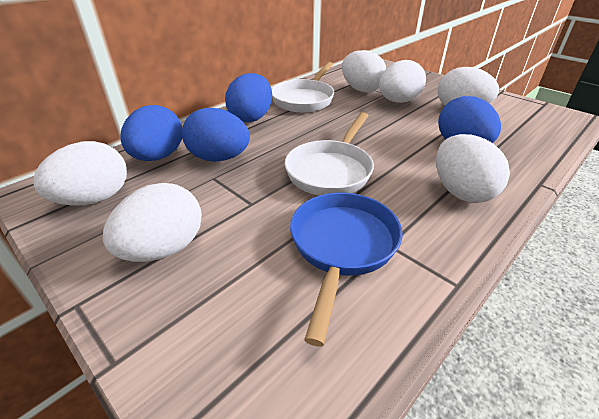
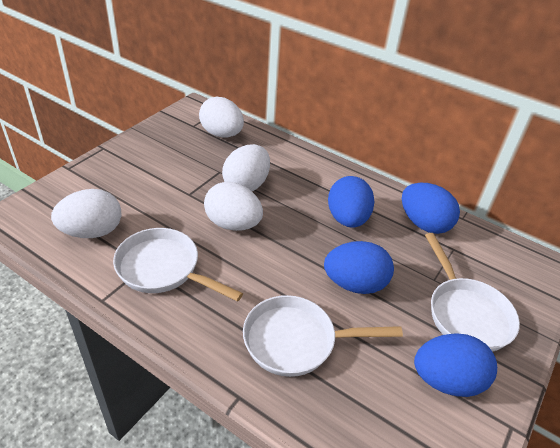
blue pan: [290,193,403,346] = 1 -> none = 0
white egg: [33,141,127,206] [103,183,202,262] [342,50,386,92] [379,60,426,103] [436,134,510,203] [438,67,499,105] = 6 -> [51,189,121,238] [199,97,244,137] [204,182,263,231] [222,144,270,191] = 4
white pan: [272,62,335,112] [285,112,374,195] = 2 -> [113,228,243,302] [243,295,403,377] [425,233,520,352] = 3

